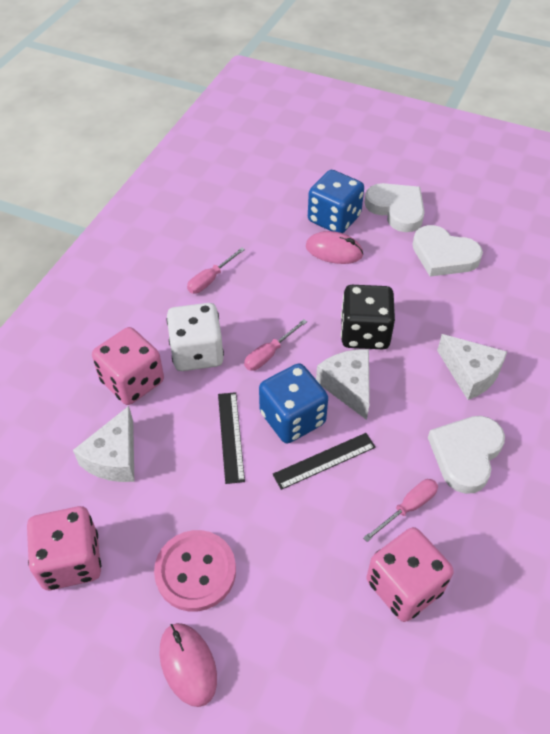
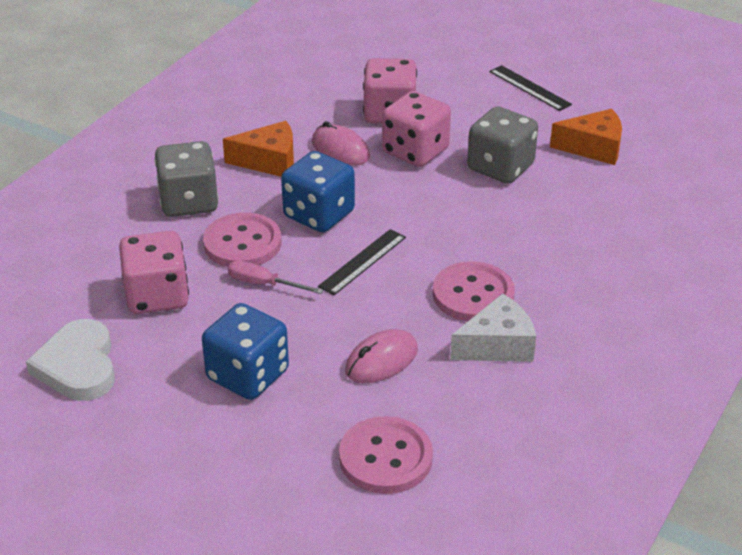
black dice: [341,285,395,349] = 1 -> none = 0
grey dice: none = 0 -> [154,141,219,217] [467,106,538,184] = 2
orange cheese: none = 0 -> [223,121,294,177] [550,109,622,165] = 2
pink button: [154,530,236,612] = 1 -> [203,212,282,267] [339,416,433,494] [433,261,515,321] = 3
pink screwdriver: [187,247,245,294] [244,319,307,371] [363,479,438,542] = 3 -> [228,260,323,294] = 1
white cheese: [73,406,134,482] [316,349,370,420] [437,334,507,400] = 3 -> [450,293,536,362] = 1
white dice: [167,303,224,371] = 1 -> none = 0
white heart: [365,183,425,232] [412,225,483,277] [428,416,505,494] = 3 -> [26,319,115,401] = 1

